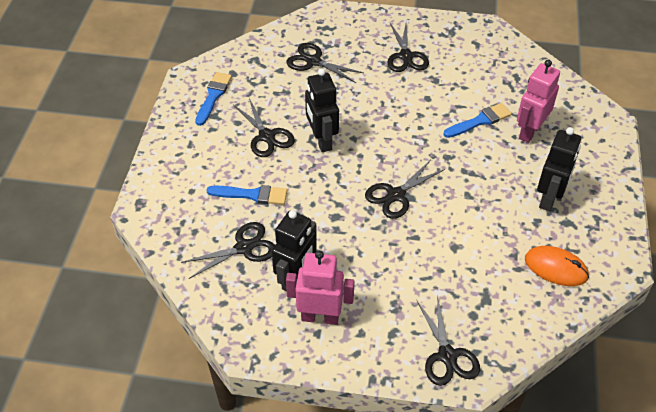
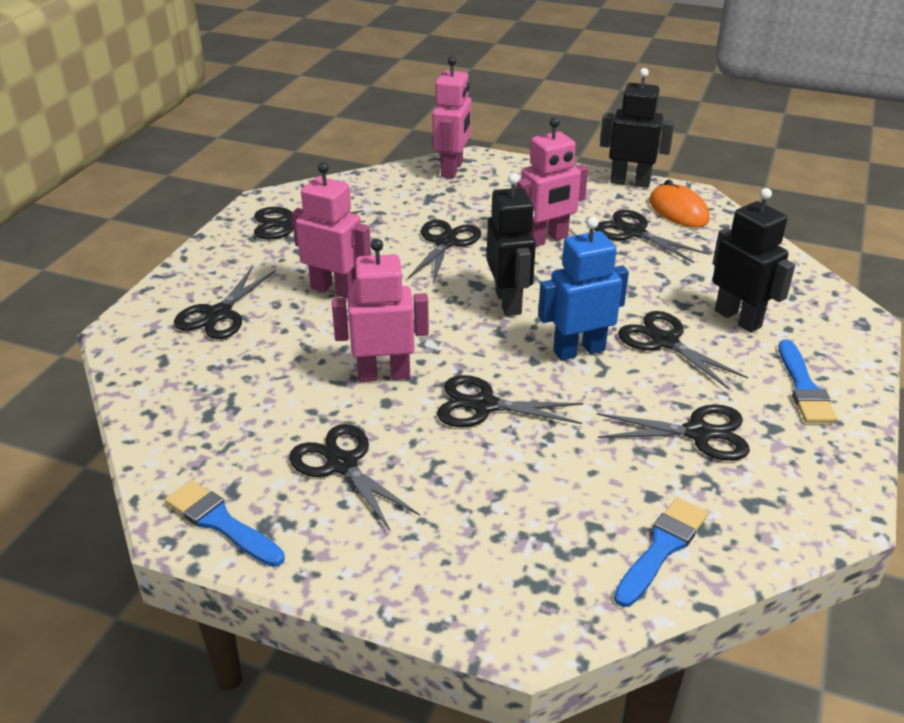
black scissors: [181,222,275,279] [234,98,295,157] [286,43,364,83] [365,160,445,219] [388,23,429,72] [417,295,480,386] = 6 -> [174,266,276,339] [254,207,365,240] [289,424,420,532] [408,220,481,284] [437,375,584,427] [594,210,708,263] [597,405,750,461] [618,311,748,389] = 8
blue robot: none = 0 -> [538,217,629,361] = 1
pink robot: [286,250,354,325] [517,60,560,143] = 2 -> [292,162,371,299] [332,239,429,382] [432,56,471,178] [516,117,588,246] = 4

